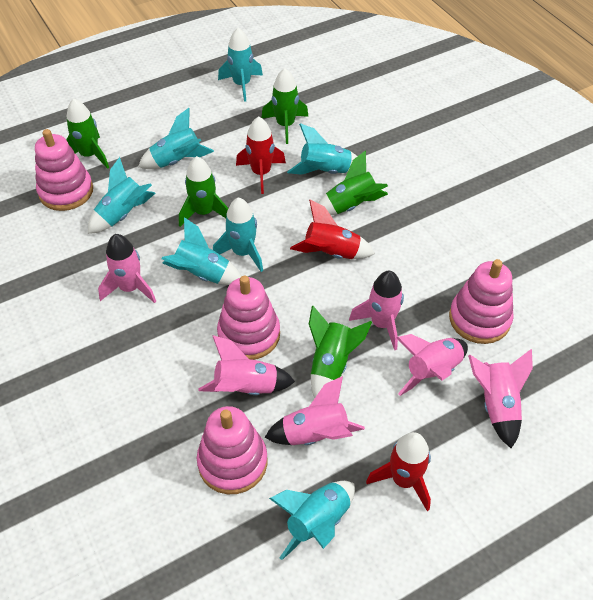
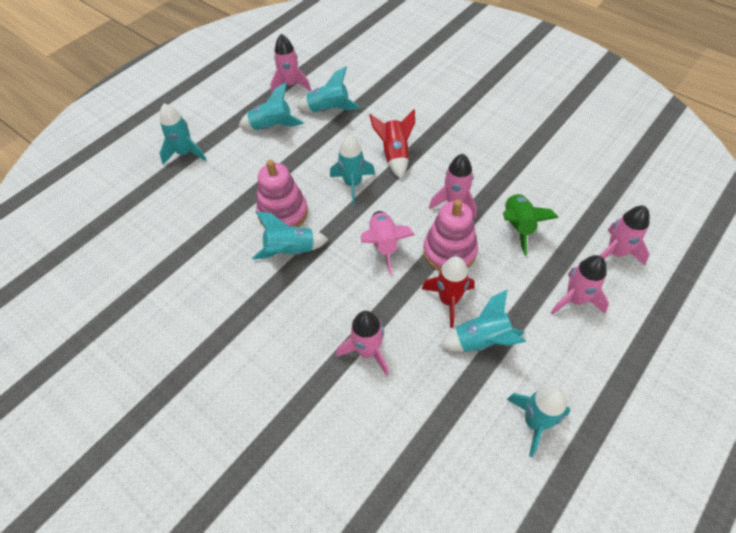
green rocket: [66,98,109,169] [179,156,229,227] [261,68,309,144] [309,306,372,398] [318,150,388,215] = 5 -> [503,193,558,256] = 1
pink stacking toy: [35,129,93,211] [197,406,268,494] [217,276,280,360] [449,259,514,344] = 4 -> [256,160,308,228] [423,199,478,271] = 2
red rocket: [236,116,286,194] [290,200,375,259] [366,432,431,511] = 3 -> [369,109,415,179] [422,256,475,328] = 2

